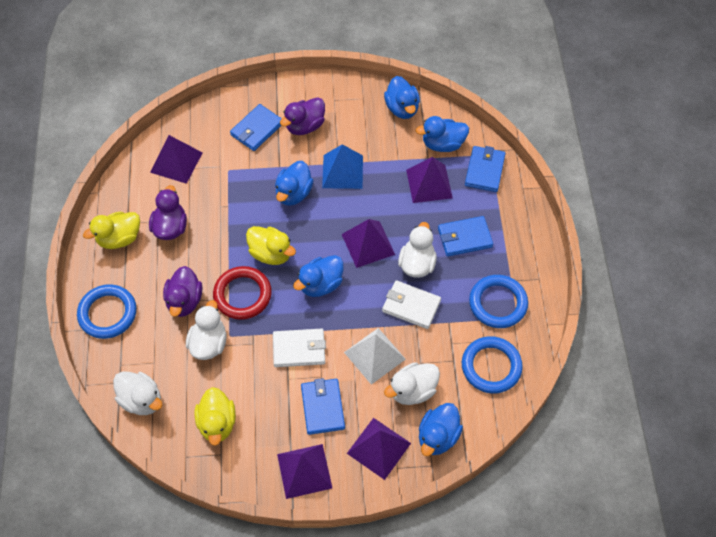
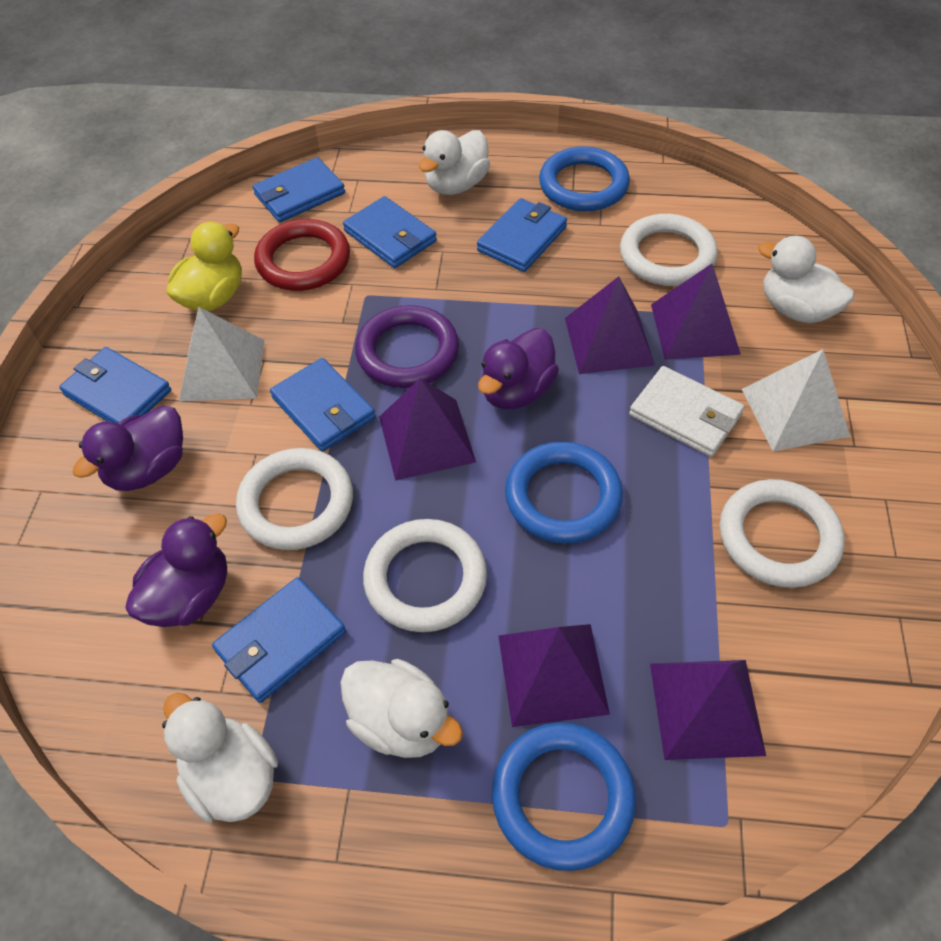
blue duck: [275,161,314,206] [293,255,343,297] [384,76,420,119] [416,116,469,152] [419,403,463,456] = 5 -> none = 0
blue pyramid: [322,144,363,189] = 1 -> none = 0
blue wallet: [230,104,282,151] [301,378,345,435] [438,216,493,257] [465,146,506,192] = 4 -> [59,347,171,423] [212,577,346,703] [253,157,345,222] [270,358,376,452] [343,196,437,268] [477,198,567,272] = 6
purple ring: none = 0 -> [355,305,459,388] = 1
white pyramid: [344,328,406,385] = 1 -> [179,307,265,401] [742,349,850,451] = 2
white ring: none = 0 -> [236,448,353,550] [363,519,487,632] [620,214,718,286] [720,479,845,588] = 4
white wallet: [273,329,326,367] [382,280,441,329] = 2 -> [629,366,744,457] = 1
yellow duck: [83,212,140,249] [195,387,236,446] [246,226,296,265] = 3 -> [167,222,242,311] = 1

